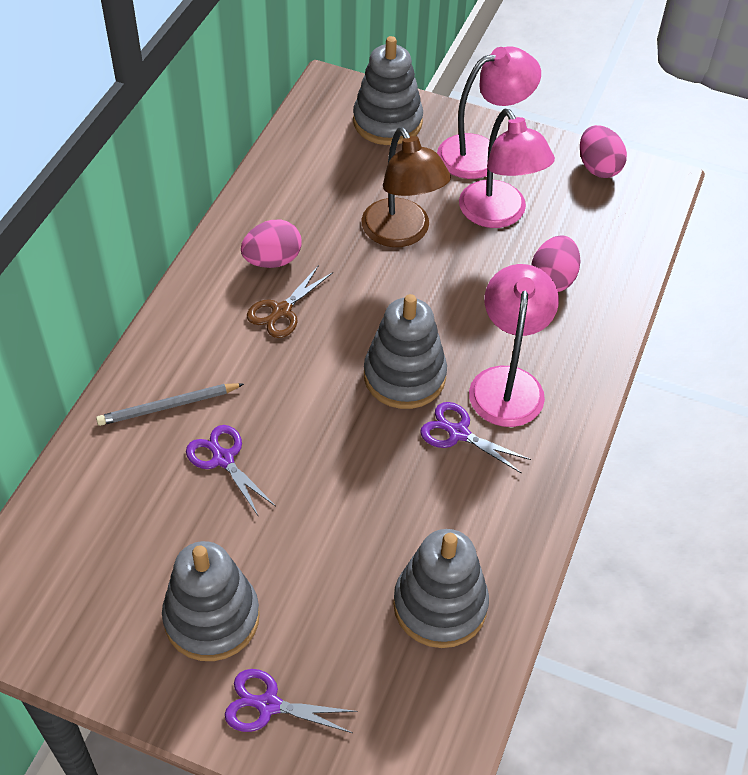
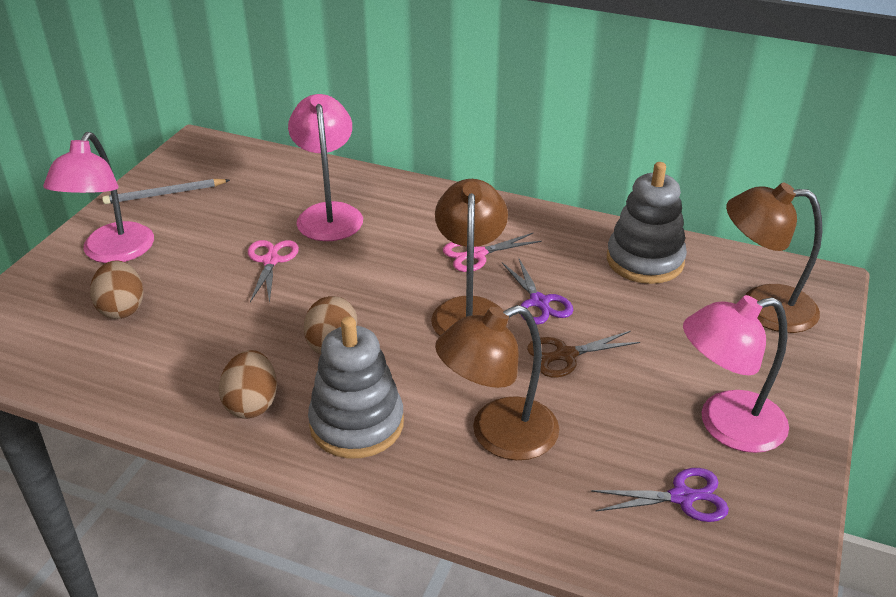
brown egg: none = 0 -> [90,261,143,319] [219,350,277,419] [304,296,358,354] = 3
brown lamp: [361,127,451,247] = 1 -> [431,179,508,336] [435,305,559,460] [726,183,822,333] = 3
grey stacking toy: [162,541,260,661] [353,36,423,145] [364,294,447,409] [393,529,489,648] = 4 -> [308,316,404,458] [607,162,687,284] = 2
pink egg: [241,220,301,268] [532,235,581,292] [580,125,627,178] = 3 -> none = 0
pink scissors: none = 0 -> [248,240,299,304] [443,232,542,272] = 2
purple scissors: [186,425,275,517] [225,669,358,733] [420,402,531,474] = 3 -> [502,257,573,325] [591,468,729,522] = 2

